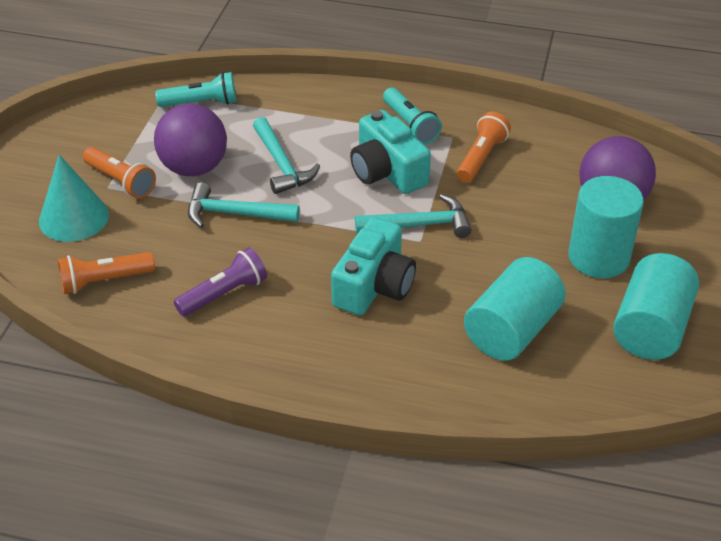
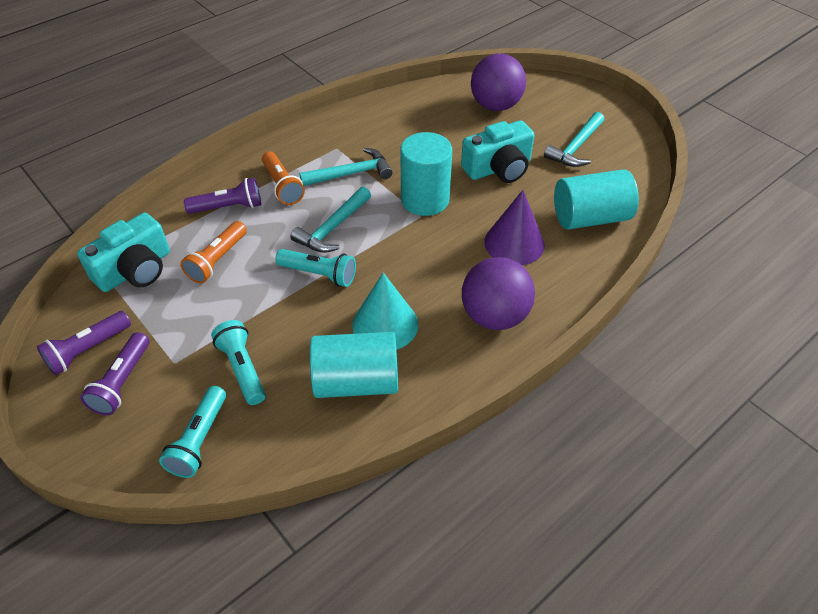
orange flashlight: [58,252,155,294] [83,147,156,199] [457,112,511,183] = 3 -> [180,221,247,284] [262,151,305,205] = 2
purple cone: none = 0 -> [484,190,545,265] = 1
purple flashlight: [174,247,267,317] = 1 -> [37,311,131,375] [80,332,149,415] [184,178,261,214] = 3
turquoise flashlight: [155,72,237,107] [383,87,442,144] = 2 -> [159,386,226,478] [211,320,265,405] [275,249,356,287] = 3

